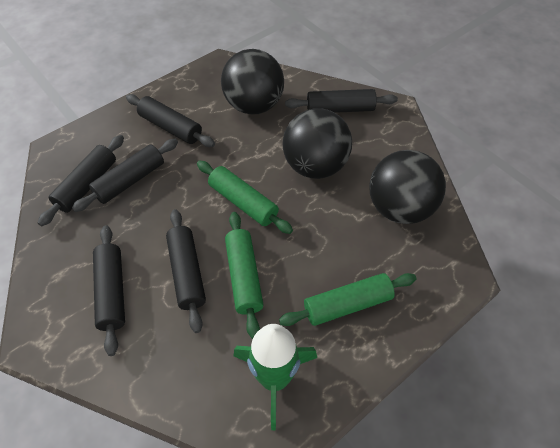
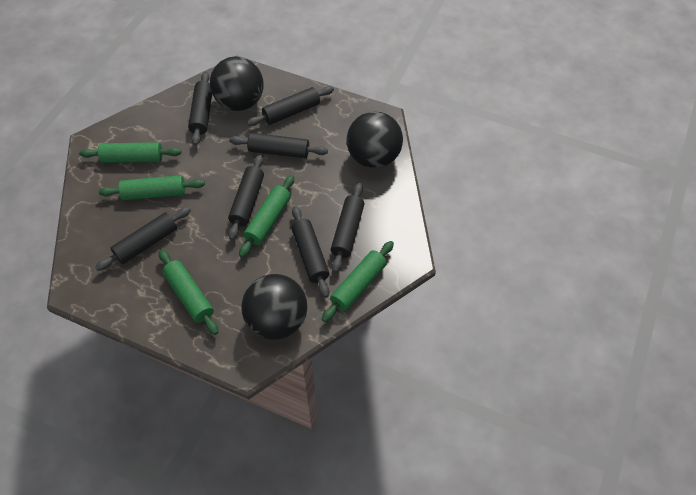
black rolling pin: [38,135,124,226] [72,139,178,212] [93,225,125,356] [126,94,215,147] [166,209,206,333] [285,89,398,113] = 6 -> [95,207,191,271] [188,72,212,146] [228,155,264,240] [229,133,328,158] [247,86,334,126] [291,206,329,298] [331,183,364,273] = 7
green rocket: [234,324,317,430] = 1 -> none = 0
green rolling pin: [197,161,293,234] [225,212,263,339] [279,273,416,326] = 3 -> [79,142,181,163] [99,175,205,200] [159,250,219,335] [239,175,294,257] [322,241,394,322] = 5

